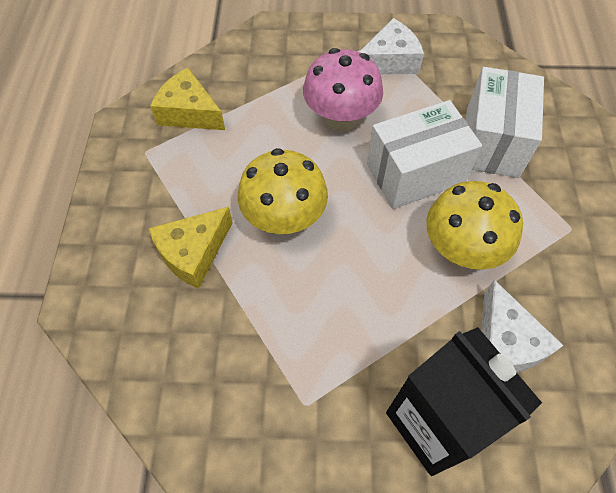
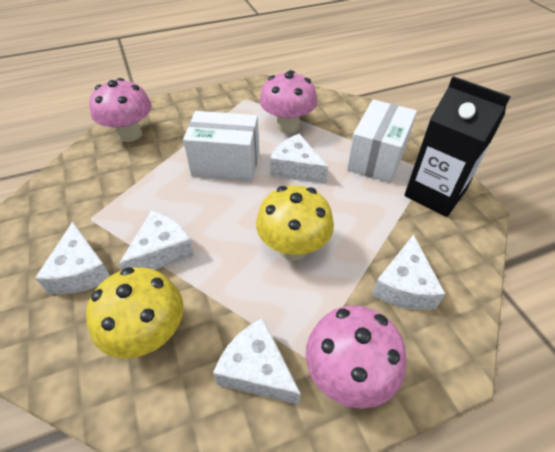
pink mushroom: [303,48,383,132] = 1 -> [89,78,151,142] [260,70,317,133] [306,305,407,409] = 3
white cheese: [360,18,424,75] [481,280,564,372] = 2 -> [35,222,110,294] [119,211,194,270] [213,318,301,405] [270,134,328,184] [372,234,445,310] = 5
yellow cheese: [149,207,233,289] [150,68,225,130] = 2 -> none = 0

